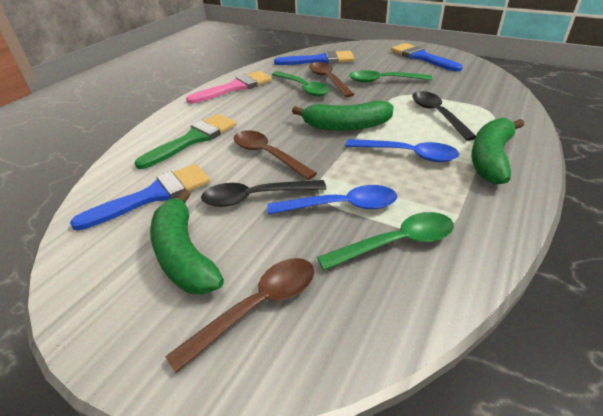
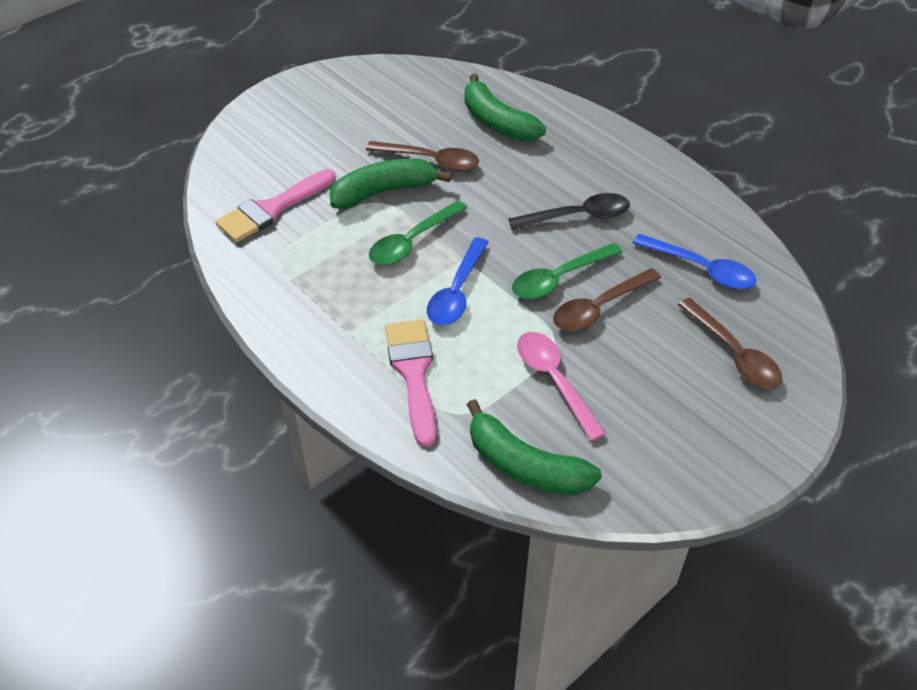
black spoon: [201,180,326,207] [412,91,476,141] = 2 -> [508,193,630,229] = 1
blue brush: [70,164,210,231] [274,50,354,65] [391,43,462,72] = 3 -> none = 0
green brush: [134,114,236,169] = 1 -> none = 0
green spoon: [272,71,330,97] [317,212,454,270] [349,70,432,83] = 3 -> [369,200,467,265] [512,243,623,299] = 2
pink brush: [186,71,272,104] = 1 -> [216,169,336,243] [385,319,436,447] = 2
pink spoon: none = 0 -> [517,332,606,441] = 1

